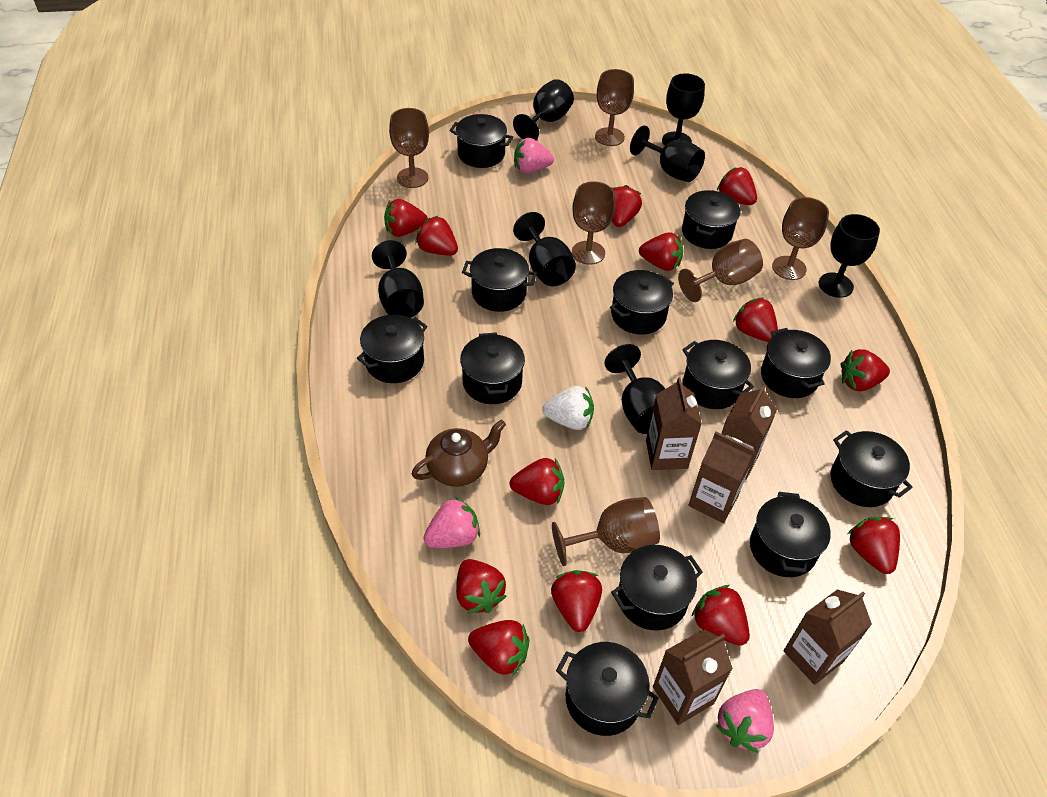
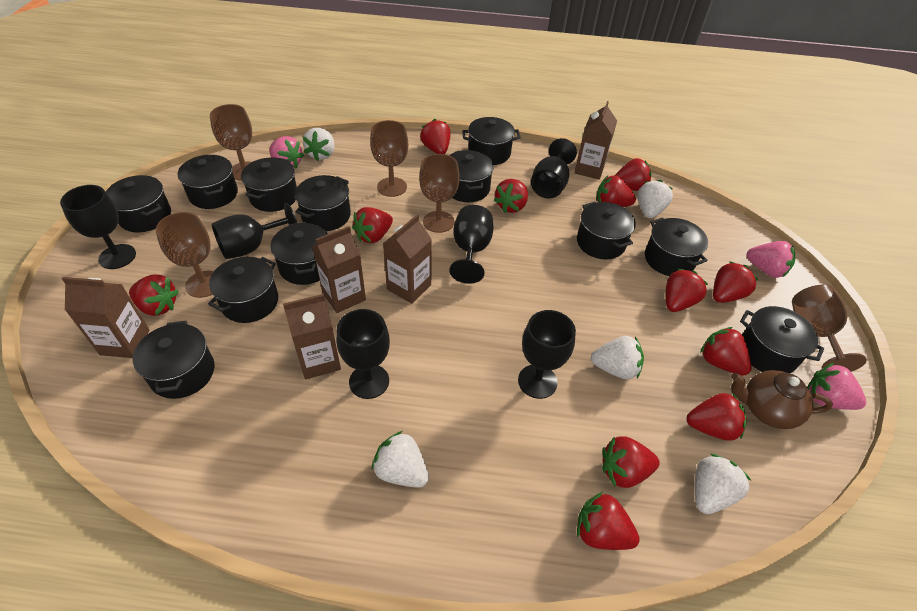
black goblet: [372,240,424,318] [513,79,574,140] [513,212,576,286] [604,344,665,434] [630,125,705,182] [662,73,705,145] [819,214,880,298] = 7 -> [60,185,136,269] [212,203,297,259] [336,309,390,399] [449,205,493,284] [518,310,576,399] [531,138,577,198] = 6
brown goblet: [389,108,429,188] [552,497,660,566] [572,181,615,265] [595,69,634,146] [678,239,763,302] [772,197,829,280] = 6 -> [156,212,214,298] [210,104,252,181] [370,120,408,197] [419,154,460,233] [792,285,867,372] = 5
red strawberry: [384,199,428,237] [415,216,458,256] [456,559,507,614] [468,620,530,676] [510,458,565,505] [551,570,602,632] [612,185,642,227] [639,232,683,271] [691,585,750,646] [717,167,757,205] [733,297,778,342] [840,349,890,391] [848,517,900,574] = 13 -> [129,274,179,316] [352,207,393,243] [420,119,450,154] [494,179,528,213] [577,492,640,550] [596,175,636,207] [602,436,660,488] [615,158,651,191] [666,268,708,312] [687,393,746,441] [700,327,752,376] [713,261,758,303] = 12
white strawberry: [542,386,594,430] = 1 -> [303,128,335,161] [372,431,429,488] [591,336,644,380] [638,180,673,219] [695,454,752,514] = 5

